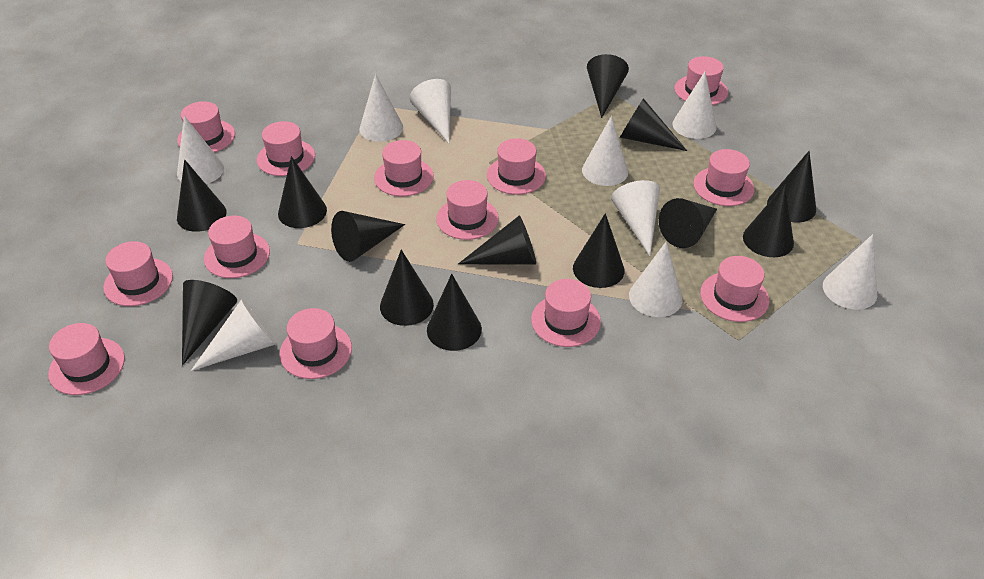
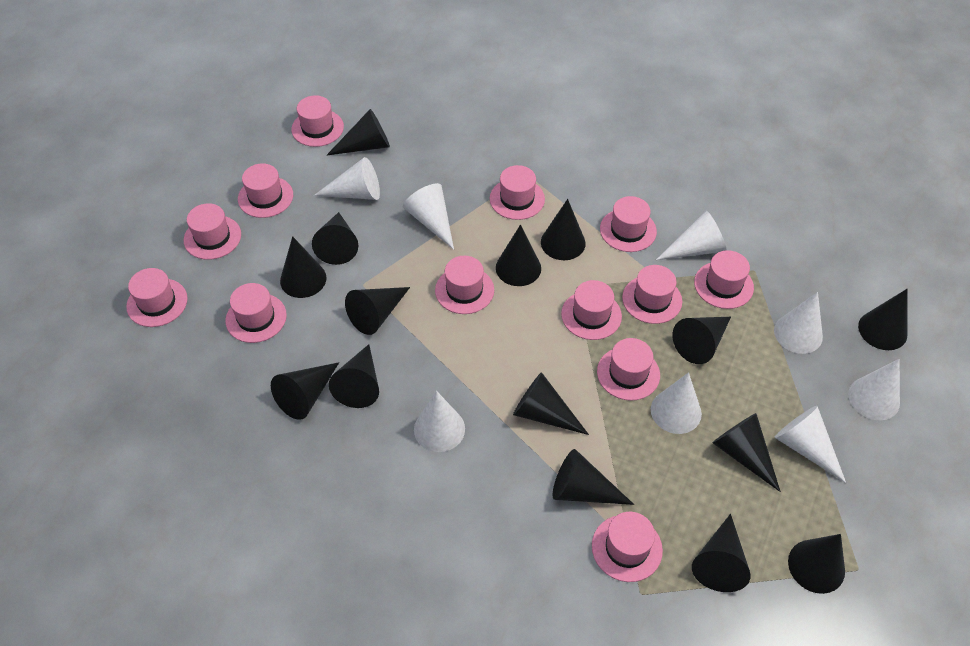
black cone: [177,159,226,232] [182,280,237,366] [278,156,327,228] [331,211,405,262] [380,250,434,326] [427,274,482,351] [458,215,536,265] [573,213,625,288] [587,54,629,118] [620,98,687,151] [659,198,717,248] [743,184,794,257] [767,151,816,222] = 13 -> [271,362,339,420] [280,236,327,298] [312,212,358,265] [327,109,390,155] [329,344,379,408] [345,287,410,335] [496,225,541,286] [513,372,589,435] [541,199,586,260] [552,449,634,505] [672,317,731,364] [692,514,751,592] [712,413,781,492] [788,534,845,594] [858,289,908,350] = 15
white cone: [177,116,224,184] [191,299,277,371] [359,74,403,142] [409,79,451,143] [582,116,628,186] [611,180,660,256] [629,241,682,317] [672,72,716,139] [823,234,877,310] = 9 -> [314,157,380,200] [403,183,454,250] [414,391,465,452] [651,372,702,434] [656,211,726,260] [774,292,823,354] [774,406,846,483] [848,359,900,420] = 8

